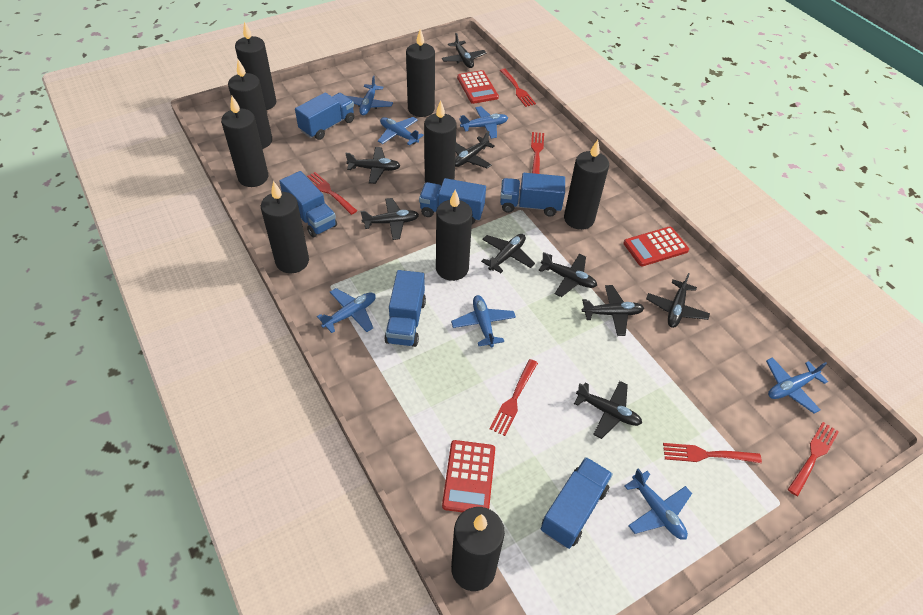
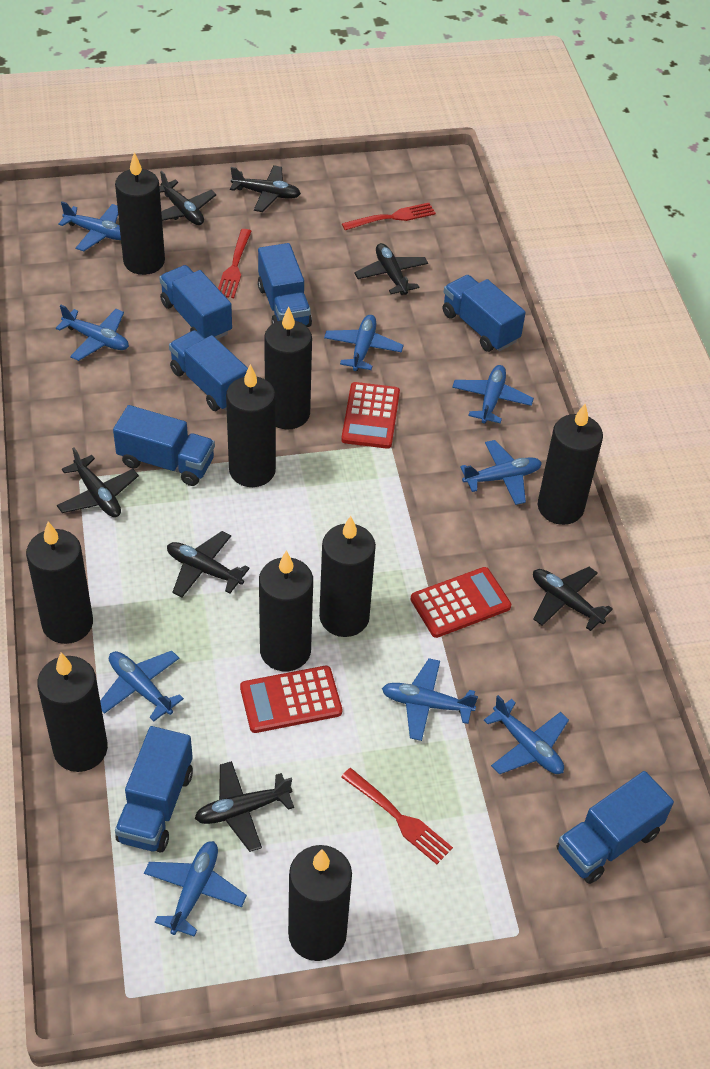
black plane: [345,147,401,184] [361,198,419,240] [442,33,487,68] [455,131,495,168] [481,234,535,273] [539,252,597,297] [574,381,642,439] [582,285,644,336] [646,273,710,328] = 9 -> [57,448,139,517] [159,171,216,225] [167,531,250,598] [195,761,294,852] [230,165,301,212] [354,243,428,295] [533,567,613,631] = 7
blue plane: [317,288,376,333] [346,75,393,115] [378,117,424,145] [451,295,516,347] [459,106,508,139] [625,469,692,540] [766,357,828,414] = 7 -> [56,305,129,361] [58,201,121,251] [100,651,184,722] [144,841,247,937] [324,315,404,371] [382,658,478,741] [452,365,534,423] [460,440,542,505] [484,695,569,774] = 9
blue truck: [279,171,337,237] [295,92,354,140] [384,270,426,347] [419,178,486,224] [500,173,565,217] [541,457,613,549] = 6 -> [113,405,215,486] [115,726,193,853] [159,265,232,339] [169,330,248,411] [258,243,312,327] [443,275,526,352] [557,771,674,884] = 7
red fork: [307,172,357,215] [490,359,538,436] [500,69,536,107] [531,132,544,174] [663,443,762,463] [788,422,839,496] = 6 -> [218,229,252,298] [341,768,453,864] [342,203,436,230] = 3

